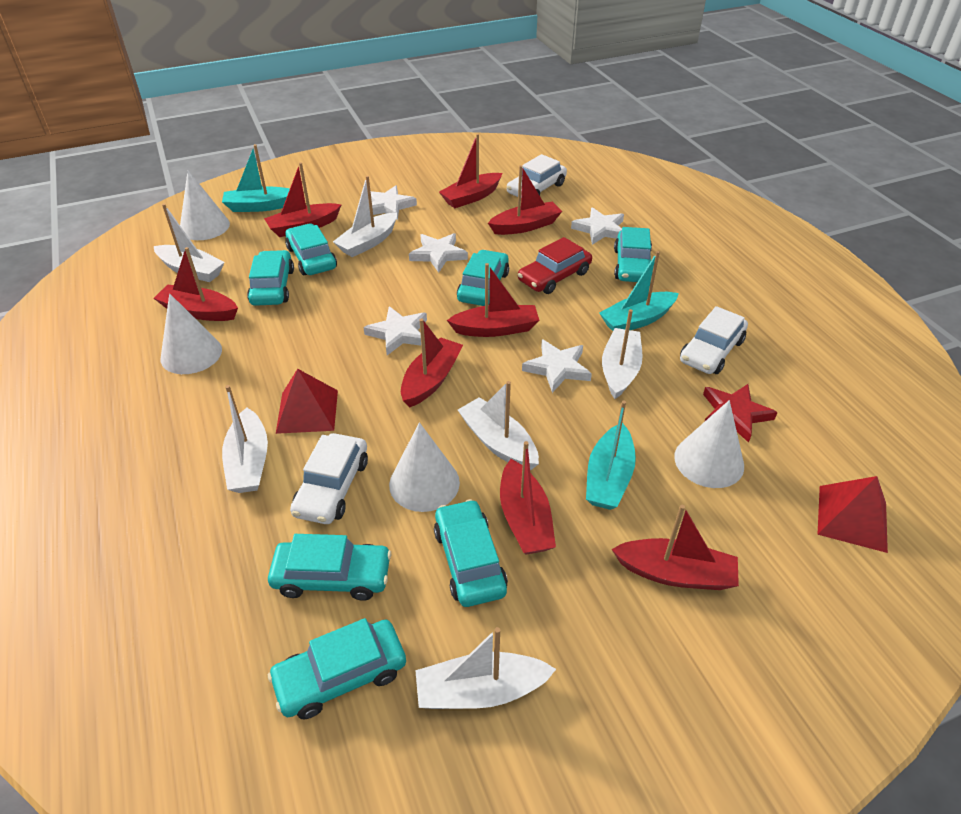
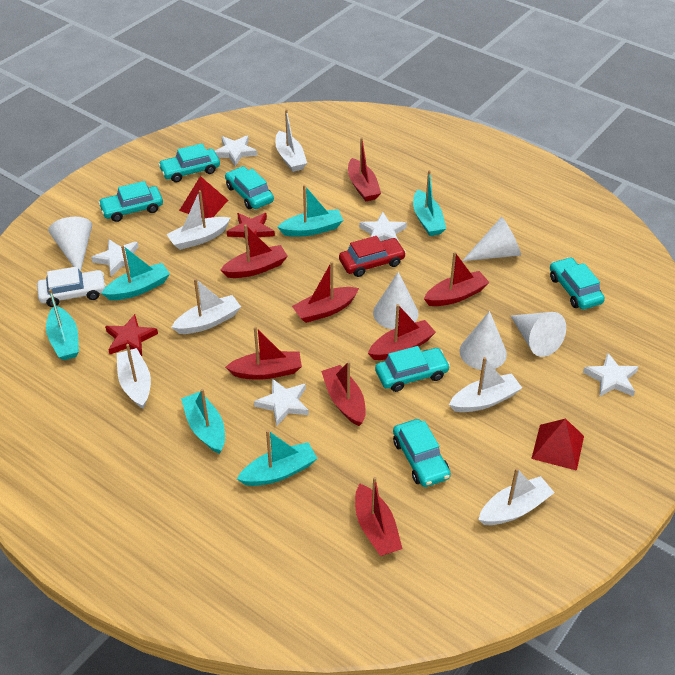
red star: [703,384,778,443] = 1 -> [105,314,158,356] [227,213,275,245] = 2
turquoise boat: [222,144,290,212] [586,401,636,510] [599,251,679,331] = 3 -> [46,289,79,360] [101,245,170,300] [181,389,225,454] [237,430,317,486] [277,185,344,237] [413,170,446,236] = 6
turquoise car: [247,250,294,306] [268,534,391,601] [268,618,406,719] [285,224,337,275] [434,499,508,607] [457,250,509,306] [614,227,652,282] = 7 -> [98,181,163,222] [158,143,220,182] [225,166,274,209] [375,346,450,392] [393,419,451,487] [550,257,605,310] = 6
white car: [290,433,368,524] [507,154,567,197] [680,306,748,374] = 3 -> [37,266,106,307] = 1
white cone: [161,294,222,374] [180,170,230,240] [389,422,460,512] [674,400,744,488] = 4 -> [48,217,92,271] [373,272,419,329] [460,311,507,370] [462,217,521,261] [511,312,566,357] = 5

